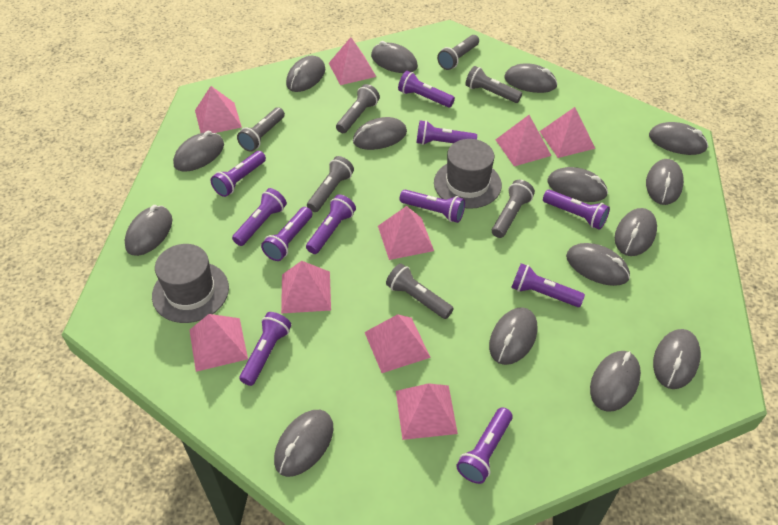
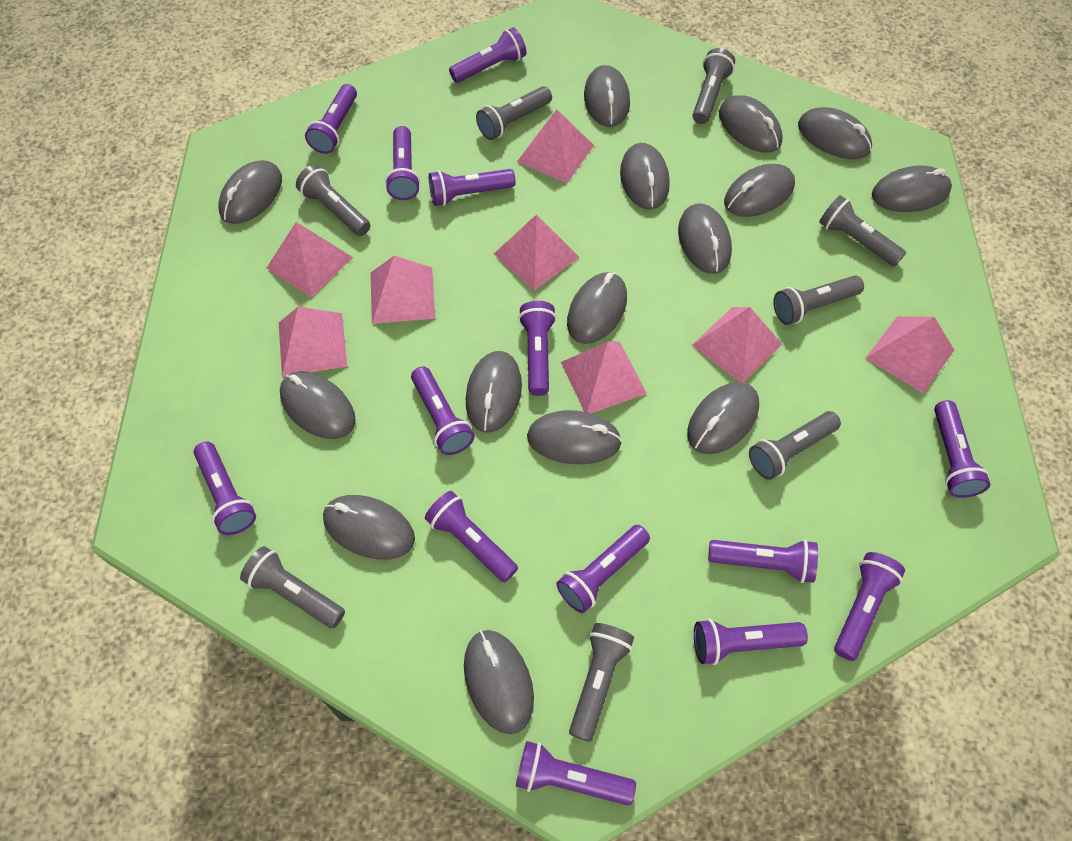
grey flashlight: [237,107,285,152] [307,156,354,212] [336,84,380,133] [386,263,454,319] [437,35,479,70] [465,66,522,103] [492,180,535,238] = 7 -> [240,546,345,628] [296,165,370,236] [476,86,552,140] [569,623,634,742] [693,48,735,124] [749,411,841,480] [773,276,864,325] [819,195,906,266] = 8
grey hat: [152,244,229,323] [434,139,502,209] = 2 -> none = 0
pink pyramid: [189,314,248,372] [195,86,242,133] [281,261,331,313] [329,37,376,85] [365,314,431,373] [378,206,434,260] [396,383,458,440] [495,115,552,166] [539,107,595,158] = 9 -> [267,222,353,298] [279,307,347,376] [371,256,435,324] [494,214,579,291] [517,110,594,183] [561,341,647,413] [692,307,782,383] [866,316,954,394] = 8
purple flashlight: [211,151,266,197] [232,188,287,246] [239,312,291,386] [261,207,312,261] [306,195,356,254] [398,71,455,108] [400,190,465,223] [416,120,477,145] [456,407,513,484] [511,263,585,307] [543,190,610,230] = 11 -> [194,442,256,535] [305,84,357,154] [385,126,420,200] [411,366,474,455] [425,491,518,582] [429,169,516,206] [449,27,527,83] [516,741,636,806] [518,301,556,396] [556,525,650,613] [694,619,808,665] [708,540,818,583] [834,552,905,661] [934,400,990,498] = 14

